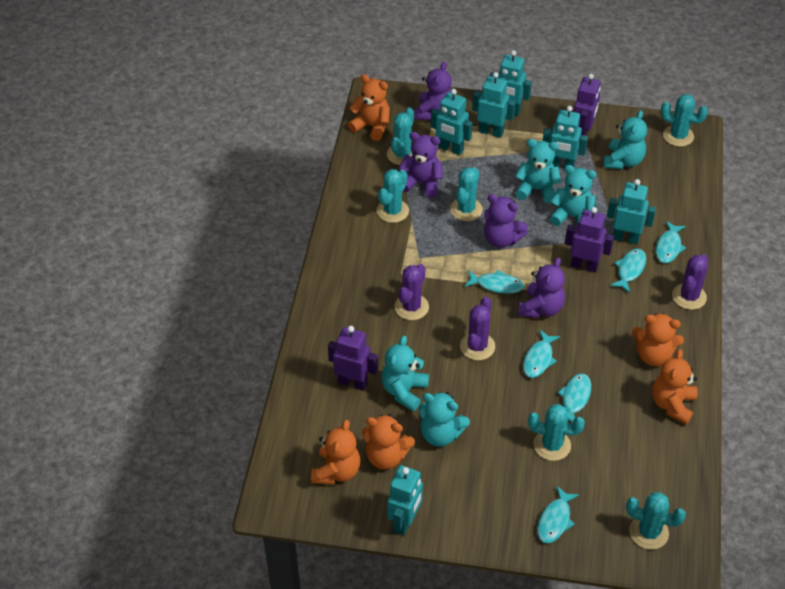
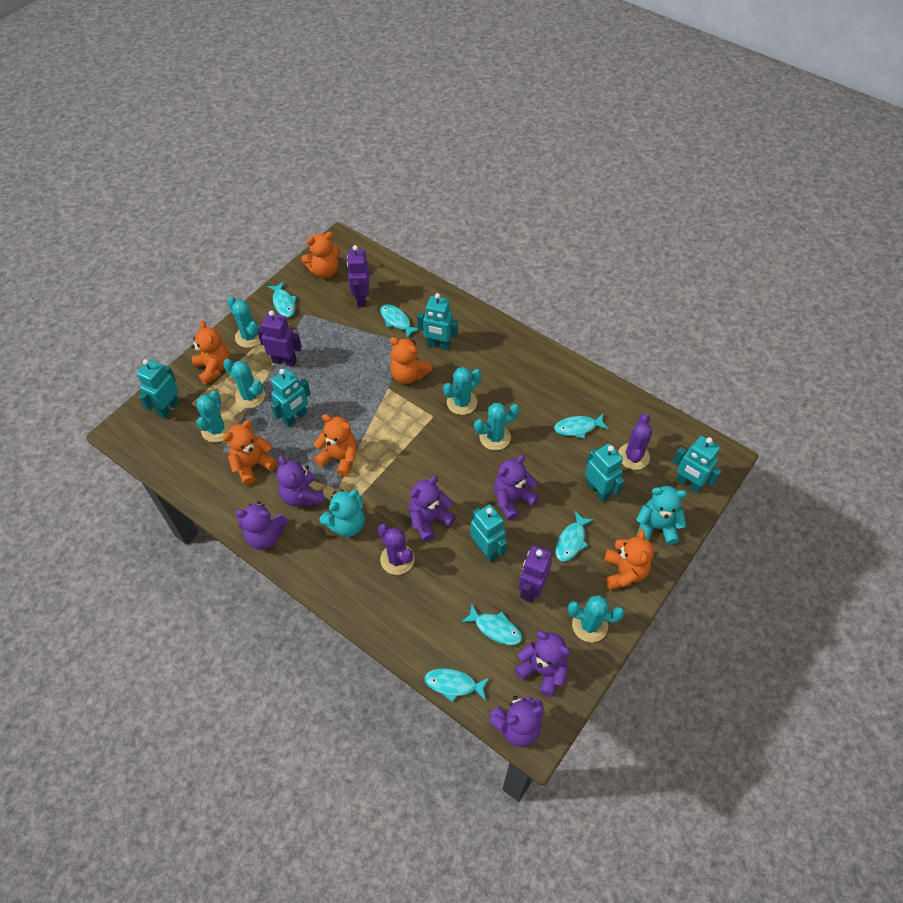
orange teddy bear: [311,420,360,484] [348,74,390,141] [362,414,415,470] [632,313,684,366] [652,349,698,425] = 5 -> [191,320,230,385] [223,420,277,485] [302,232,340,278] [314,414,357,477] [390,337,432,384] [604,529,654,590] = 6
purple cactus: [394,264,429,320] [460,297,495,360] [672,254,708,310] = 3 -> [378,524,415,575] [618,413,652,470] = 2
purple teddy bear: [399,132,443,198] [414,62,452,120] [484,194,528,248] [518,258,565,319] = 4 -> [235,501,288,550] [277,456,325,507] [409,476,456,542] [489,696,544,747] [494,455,539,520] [514,631,570,697] = 6
turquoise teddy bear: [382,336,429,411] [419,392,470,447] [515,139,561,204] [550,165,596,226] [603,110,647,169] = 5 -> [320,490,365,537] [636,486,687,545] = 2

